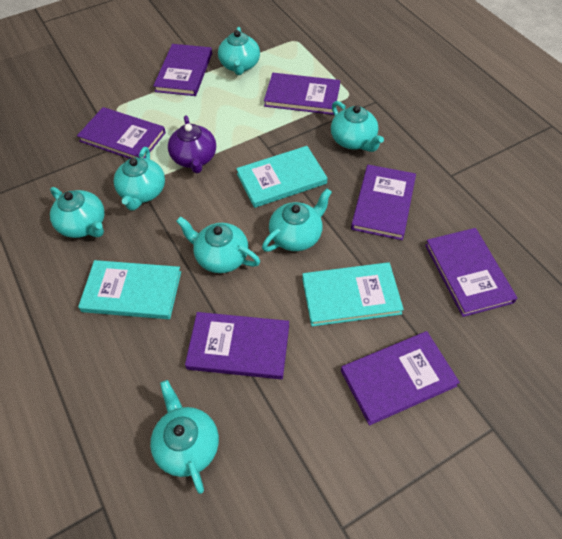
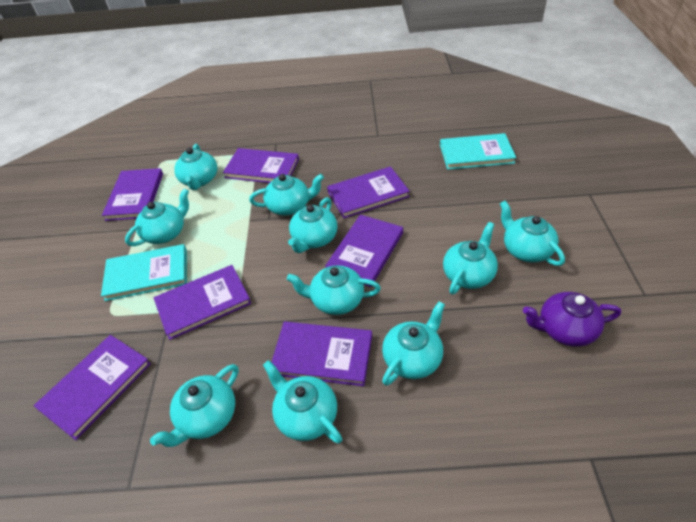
turquoise book: [78,260,181,319] [236,146,327,208] [302,262,404,326] = 3 -> [101,244,187,301] [440,133,516,170] = 2
turquoise teapot: [50,187,105,238] [114,147,165,211] [150,380,219,494] [176,216,260,273] [218,27,260,75] [262,188,332,252] [331,101,384,152] = 7 -> [125,188,189,246] [150,364,239,447] [174,144,217,190] [249,174,324,216] [263,360,342,444] [287,265,381,315] [288,197,338,253] [382,301,445,386] [443,222,498,294] [500,201,565,266] = 10

